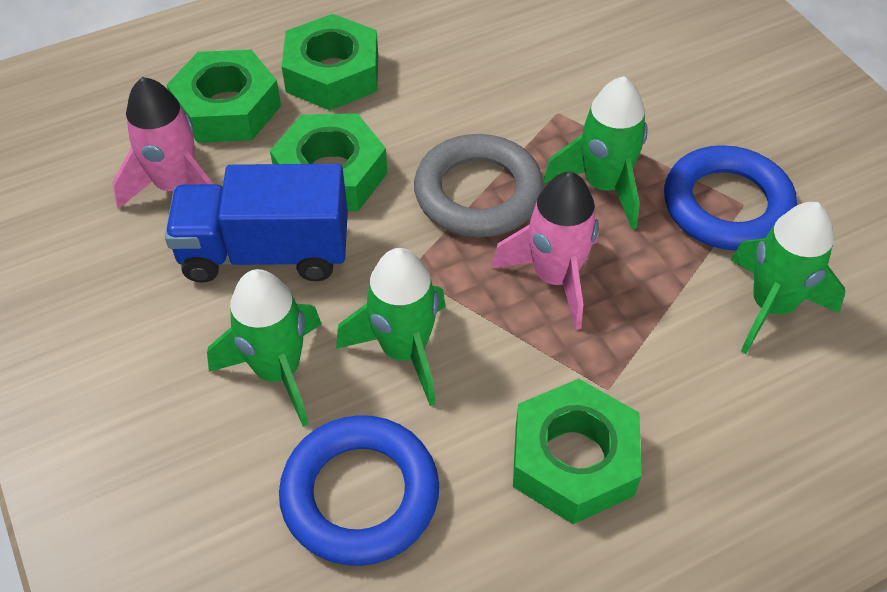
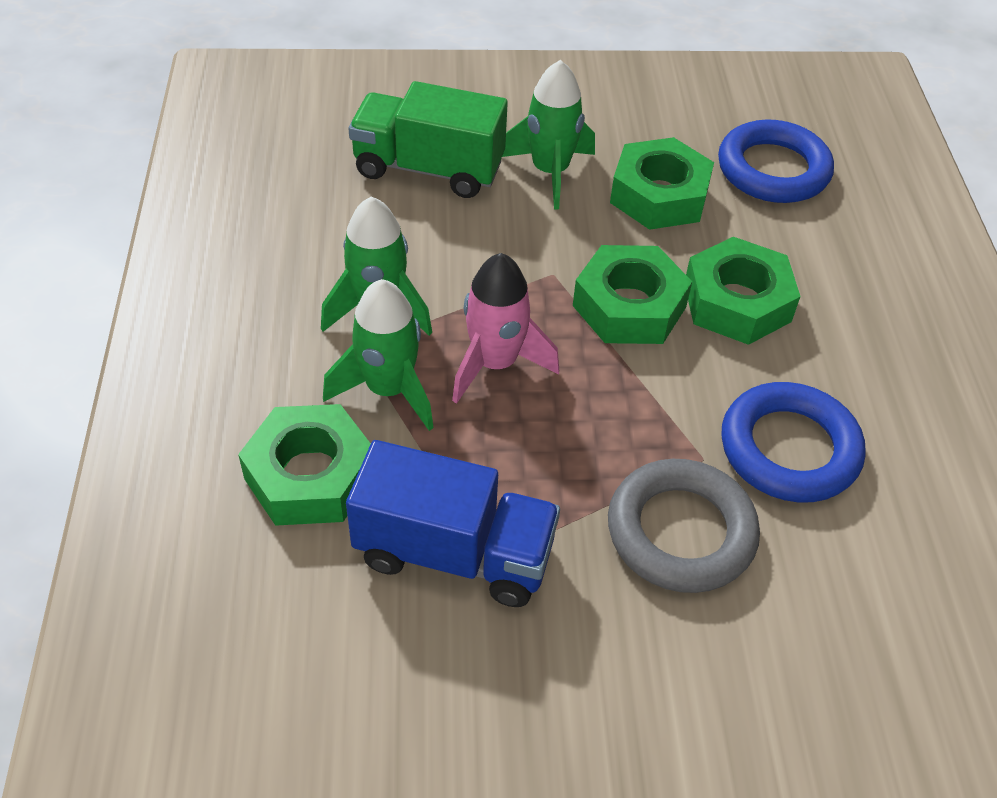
green rocket: [207,269,322,427] [336,248,446,406] [543,76,648,230] [731,202,845,354] = 4 -> [321,197,432,336] [323,279,434,431] [502,60,595,209] = 3
green truck: none = 0 -> [348,81,508,198] = 1
pink rocket: [113,77,213,209] [491,172,599,330] = 2 -> [452,253,559,404] = 1

